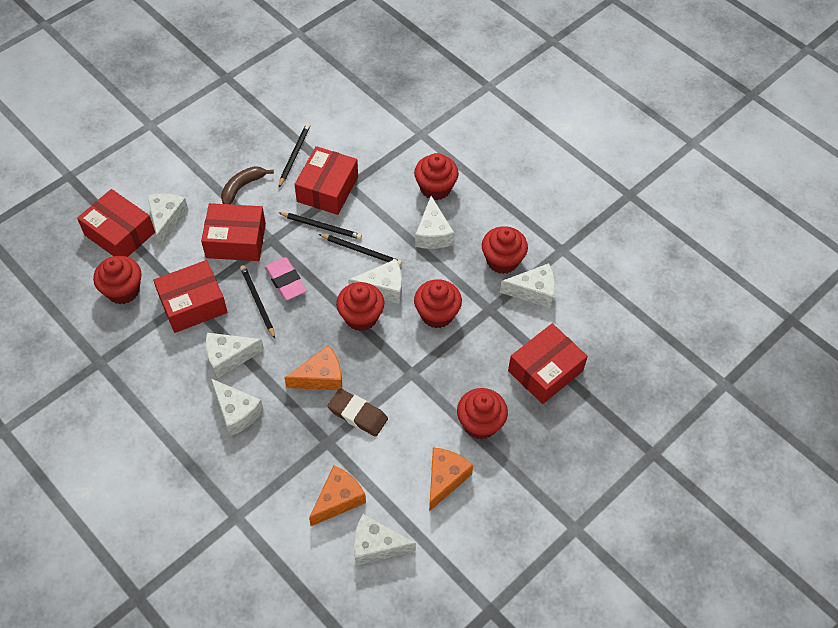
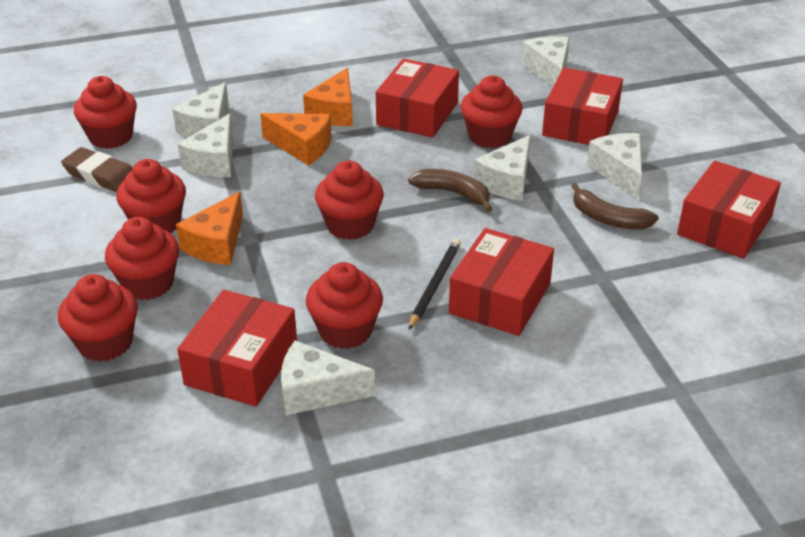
black pencil: [240,265,275,339] [279,123,311,187] [279,212,362,239] [319,234,402,266] = 4 -> [409,239,461,330] = 1
brown banana: [221,166,274,204] = 1 -> [408,169,492,212] [571,183,659,229] = 2
pink eraser: [265,257,307,300] = 1 -> none = 0
red cupcake: [93,256,142,304] [336,282,384,331] [414,153,459,200] [414,279,462,328] [457,388,508,439] [482,226,528,274] = 6 -> [58,274,138,362] [74,76,137,149] [105,217,179,300] [116,159,186,233] [306,262,383,349] [315,161,384,240] [461,76,522,148] = 7
white cheese: [147,193,188,247] [206,333,264,378] [211,379,264,436] [348,259,402,304] [354,514,416,566] [415,196,454,249] [500,263,555,308] = 7 -> [172,82,229,137] [178,113,233,177] [281,341,375,415] [474,135,530,201] [521,37,570,87] [587,133,642,199] = 6

